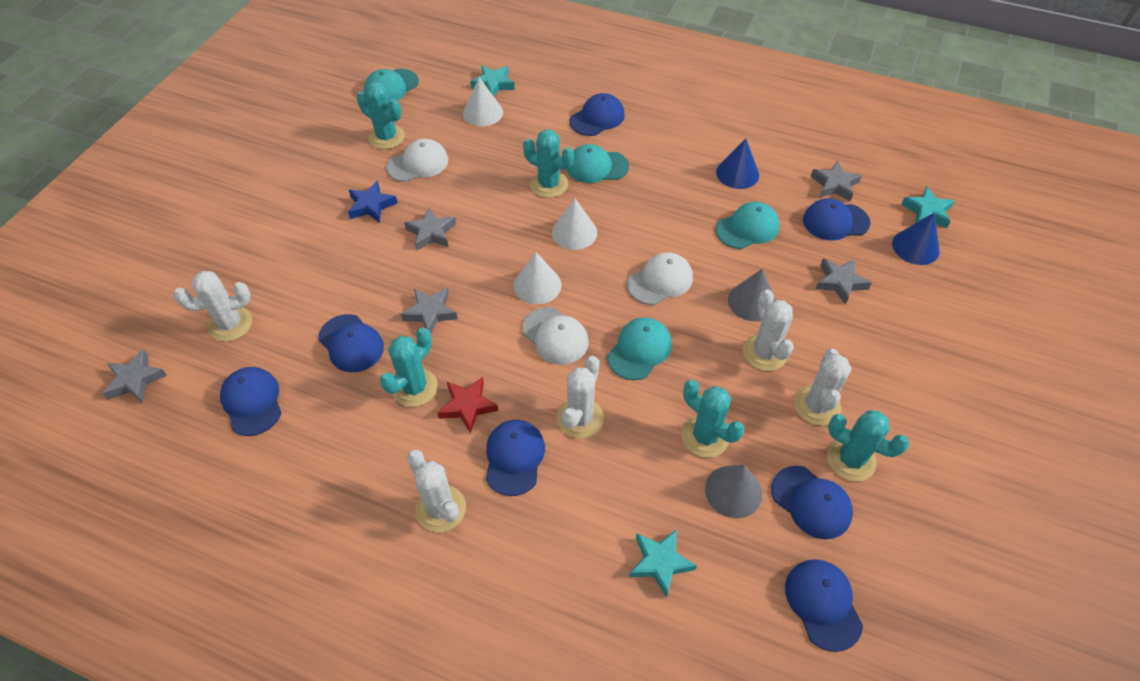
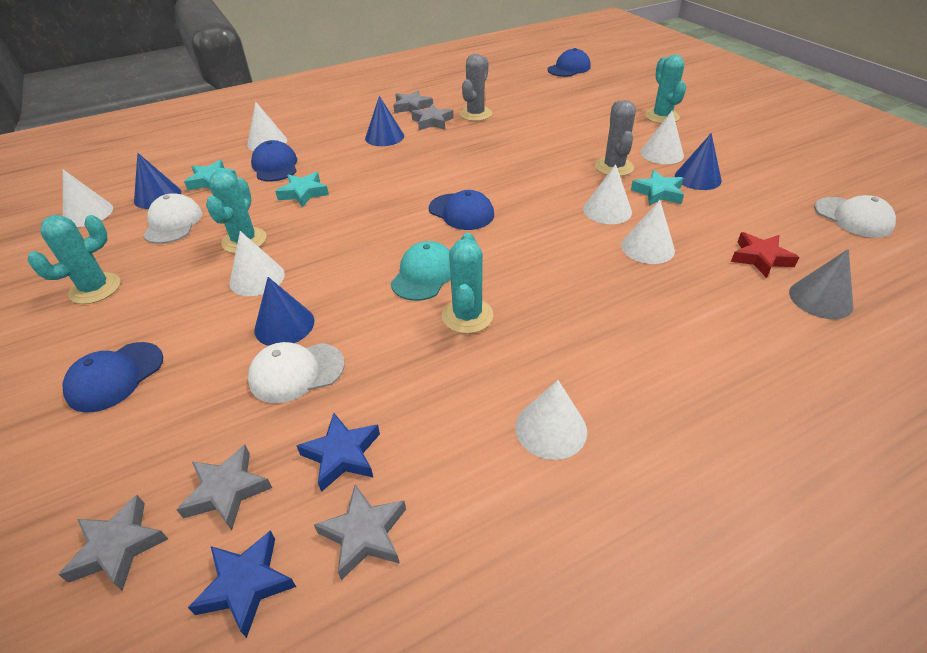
blue cap: [220,367,282,436] [318,314,384,372] [486,420,545,496] [570,93,625,136] [771,466,853,539] [785,559,863,652] [803,198,870,240] = 7 -> [63,342,163,413] [251,140,297,181] [429,190,494,230] [547,48,591,77] = 4
blue cone: [716,138,759,189] [892,213,940,265] = 2 -> [134,153,181,209] [254,277,314,346] [365,96,404,146] [675,133,722,190] = 4
blue star: [348,181,398,223] = 1 -> [188,531,296,638] [297,413,380,492] = 2
grey cactus: none = 0 -> [460,54,492,121] [595,100,636,176] = 2
grey cone: [705,465,762,518] [728,269,776,322] = 2 -> [789,249,854,319] = 1
turquoise cactus: [357,82,405,149] [380,328,438,407] [523,129,574,198] [682,380,744,458] [827,410,910,482] = 5 -> [28,215,120,304] [206,169,266,253] [442,233,493,334] [645,55,686,124] = 4
turquoise cap: [364,69,419,101] [567,144,629,183] [607,318,672,380] [715,202,780,249] = 4 -> [391,241,451,301] = 1
white cactus: [174,271,252,342] [407,450,466,532] [557,356,604,439] [743,289,794,371] [794,349,852,426] = 5 -> none = 0
white cone: [463,77,503,126] [514,252,562,304] [552,198,597,250] = 3 -> [63,169,113,227] [229,231,285,296] [247,101,287,151] [515,380,587,460] [583,164,632,224] [621,200,675,264] [640,110,684,164] = 7

